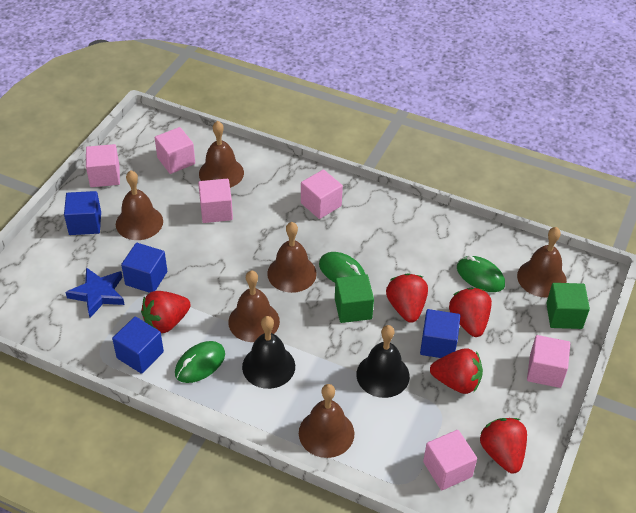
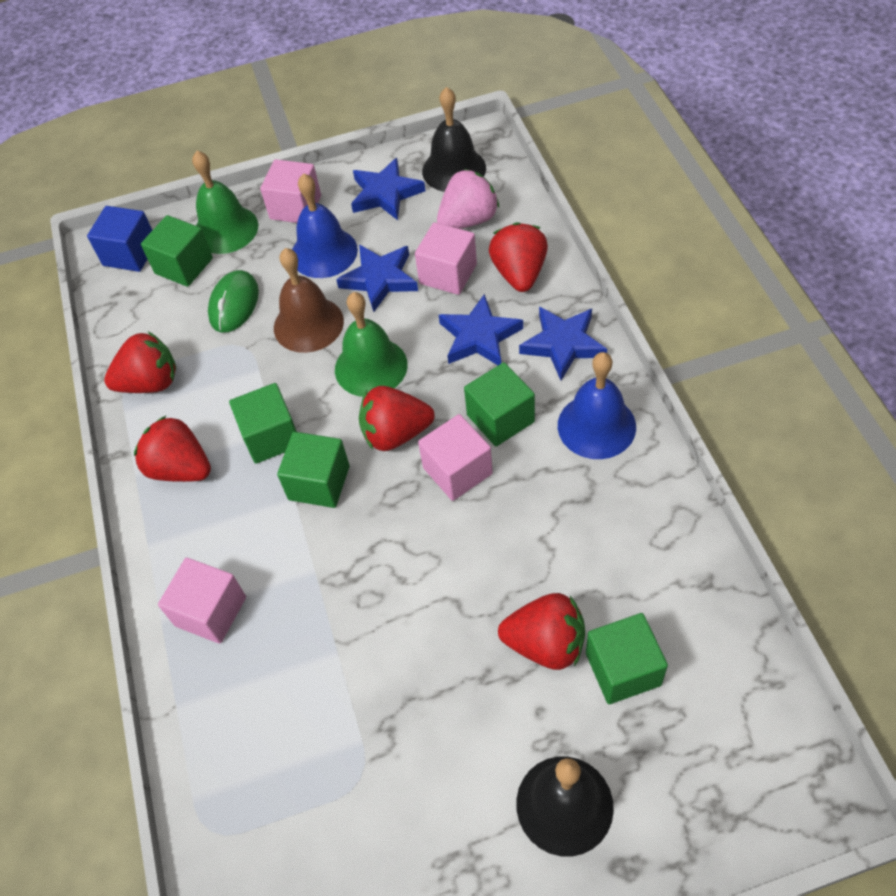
blue bell: none = 0 -> [292,174,358,278] [558,352,636,459] = 2
blue cube: [64,191,101,235] [112,317,164,374] [121,243,167,293] [420,309,460,358] = 4 -> [87,206,152,272] = 1
blue star: [65,267,125,318] = 1 -> [336,245,418,312] [351,158,425,220] [439,294,523,365] [519,307,607,380] = 4
brown bell: [116,170,163,240] [199,121,244,188] [228,270,280,342] [267,222,317,293] [299,384,354,458] [517,227,567,298] = 6 -> [274,248,344,353] = 1
green bell: none = 0 -> [192,151,258,254] [335,292,408,397] = 2
green cube: [335,274,374,323] [546,283,590,329] = 2 -> [141,215,213,287] [229,383,297,464] [277,432,350,508] [464,362,535,446] [586,613,668,704] = 5
green mouse: [175,341,225,383] [319,252,365,283] [457,256,505,292] = 3 -> [208,270,259,333] = 1
pink cube: [86,144,120,187] [155,127,195,174] [198,179,233,223] [301,170,343,219] [423,430,477,490] [527,335,570,388] = 6 -> [158,558,246,644] [260,159,321,223] [415,222,477,295] [418,414,493,501] = 4
pink strawberry: none = 0 -> [437,169,499,229] = 1

